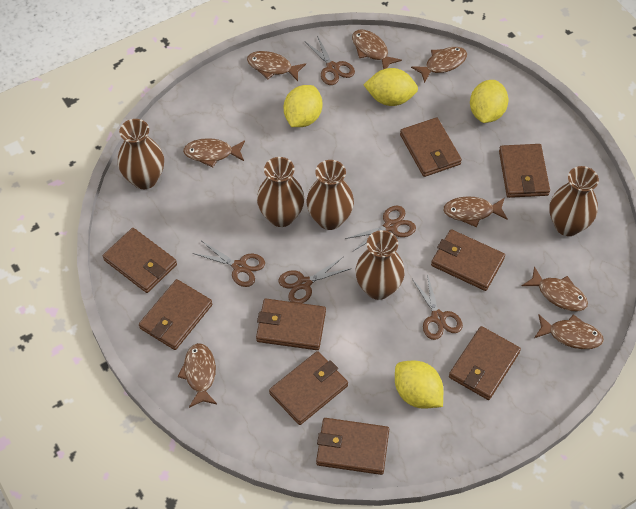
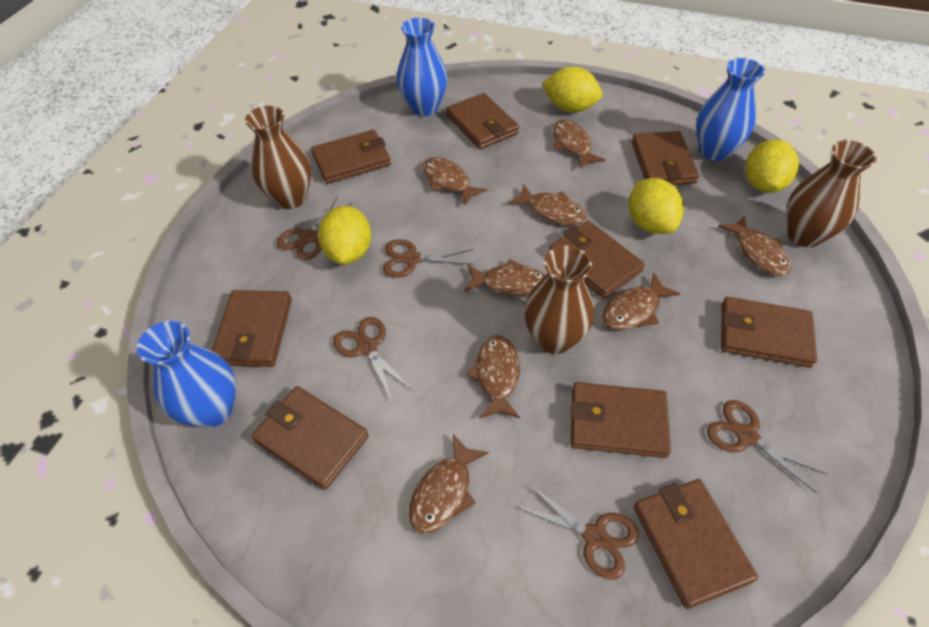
blue vase: none = 0 -> [137,321,236,428] [397,18,448,116] [696,58,765,161] = 3
brown vase: [118,119,164,189] [257,157,304,227] [307,160,354,230] [355,230,405,300] [550,166,599,236] = 5 -> [245,106,311,209] [524,246,594,354] [787,140,877,247] = 3

